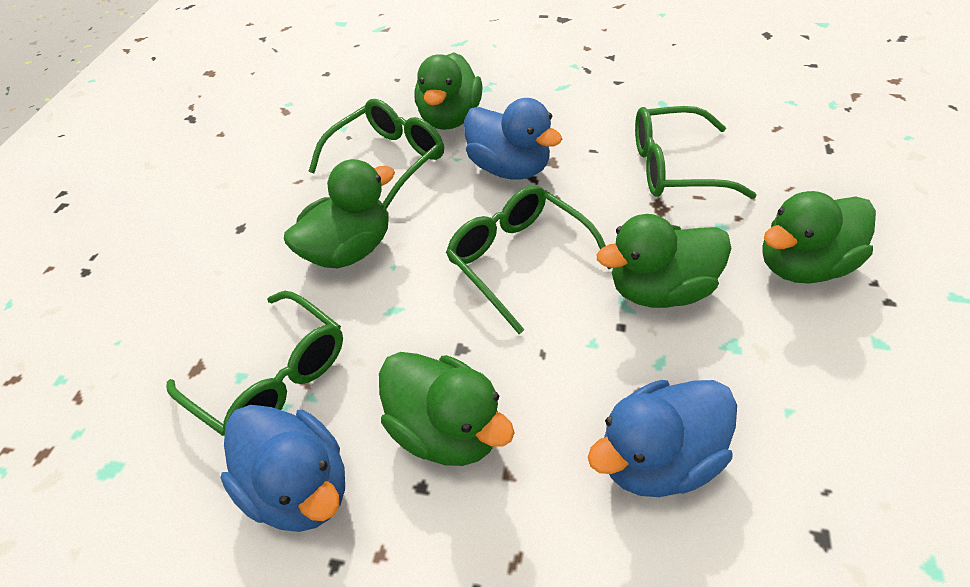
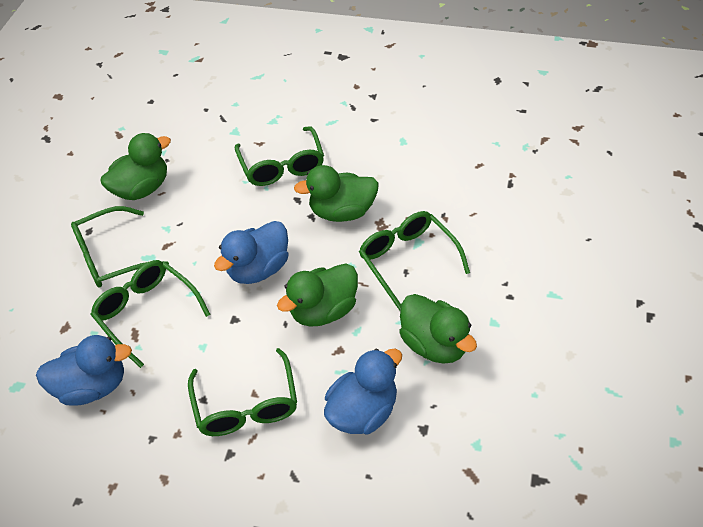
green duck: [284,159,395,268] [379,352,514,466] [415,52,483,130] [596,214,731,308] [762,191,876,284] = 5 -> [100,133,171,200] [277,264,358,327] [294,165,379,222] [399,294,477,364] = 4
green glasses: [166,291,343,436] [308,99,444,209] [446,185,611,334] [635,106,757,199] = 4 -> [71,206,169,287] [90,260,211,368] [188,348,297,436] [235,126,324,186] [359,211,470,311] = 5

